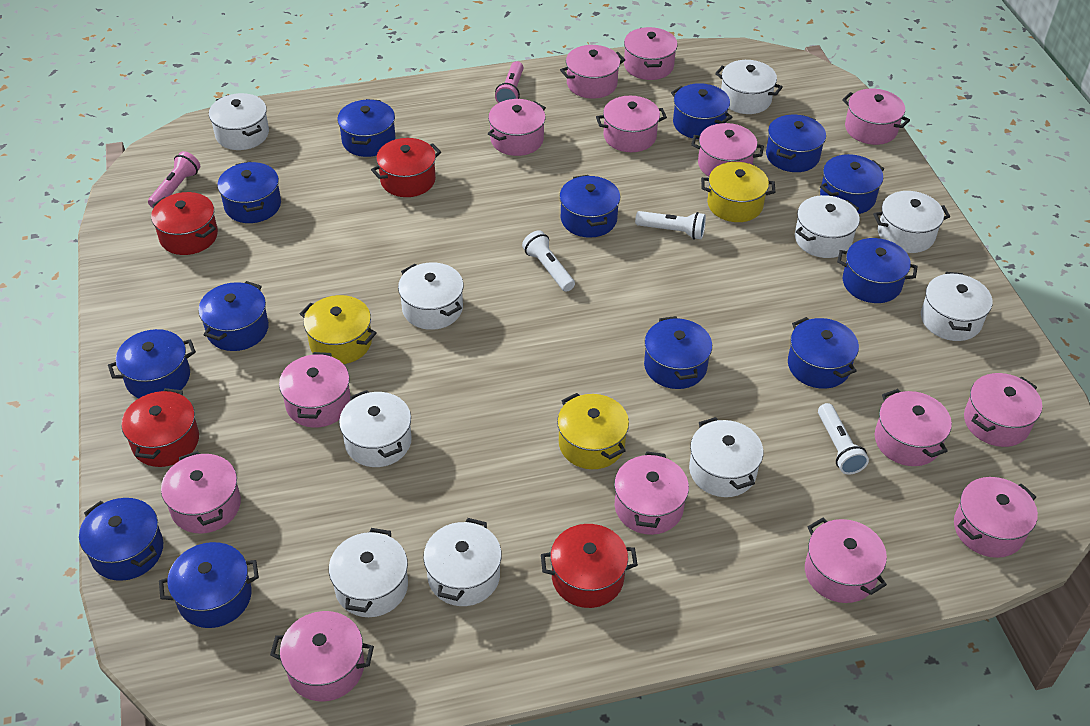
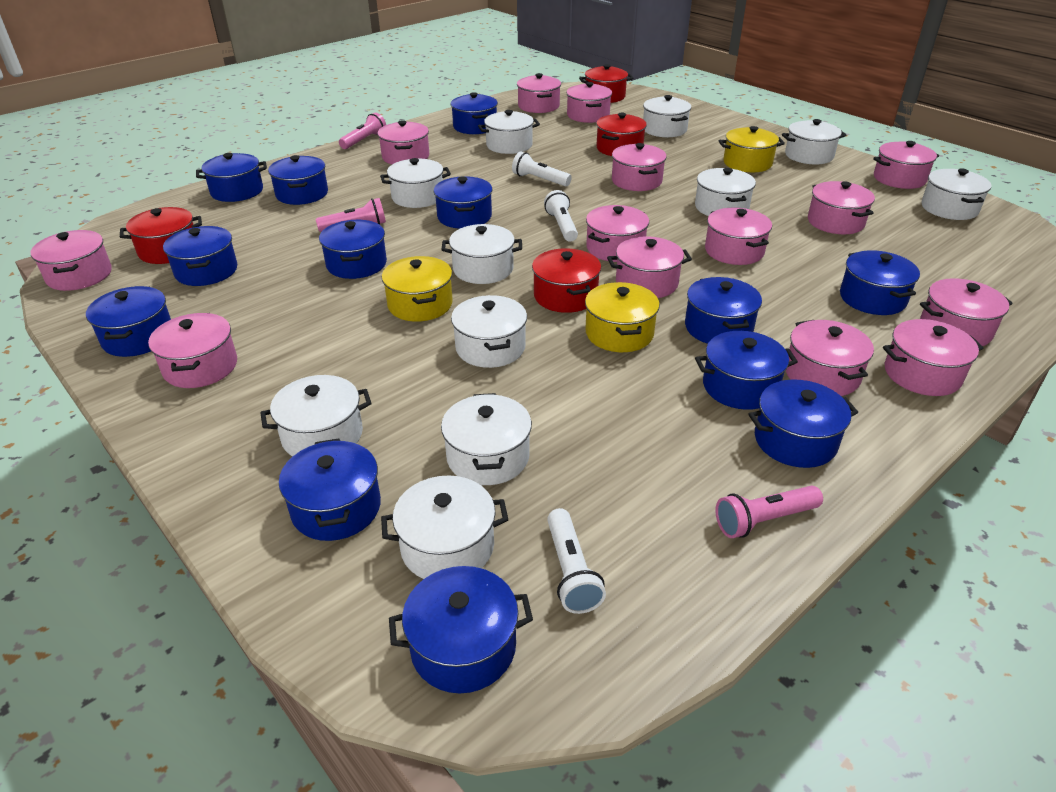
pink flashlight: [148,151,200,208] [495,61,524,103] = 2 -> [316,198,386,232] [339,113,386,149] [715,486,823,538] = 3
white pot: [209,93,269,150] [329,528,408,617] [339,390,412,467] [398,262,464,330] [423,518,502,606] [689,417,763,497] [715,60,783,114] [795,195,860,258] [873,191,950,253] [921,272,992,341] = 10 -> [261,375,371,457] [380,158,451,208] [381,475,508,579] [441,224,522,284] [441,393,532,485] [451,295,527,368] [478,110,540,154] [643,95,691,137] [695,168,756,216] [782,119,846,164] [921,169,991,220] = 11

